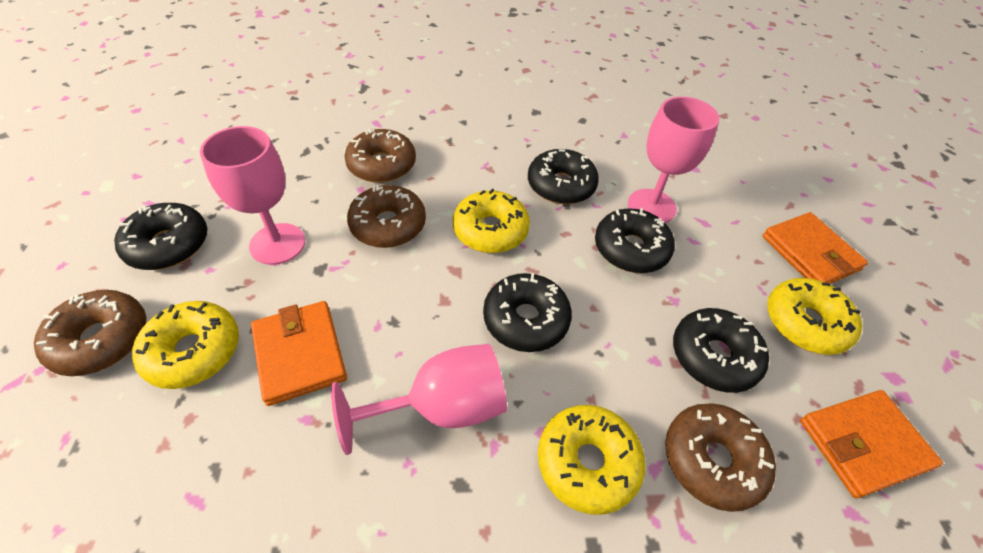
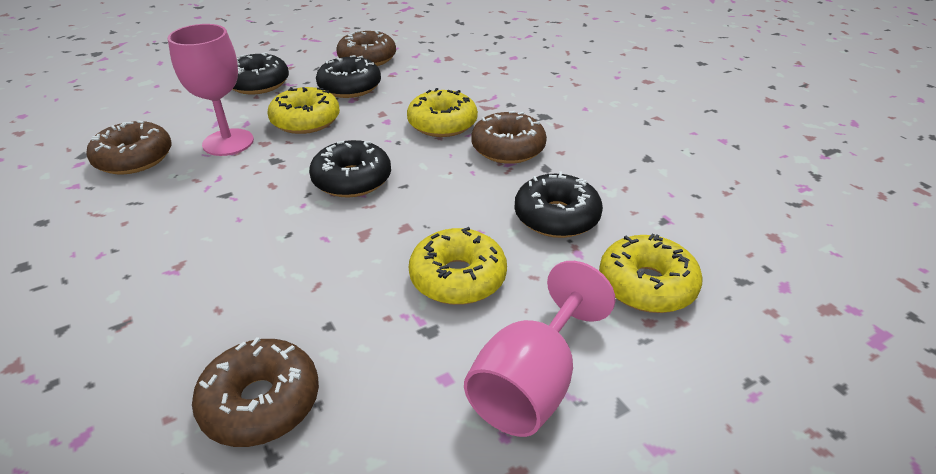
black donut: [114,203,207,270] [483,273,572,352] [528,149,599,204] [595,208,675,273] [673,308,769,393] = 5 -> [232,52,289,94] [309,140,391,197] [316,55,381,98] [515,171,603,238] = 4
orange wallet: [251,301,347,406] [762,212,868,284] [800,390,943,498] = 3 -> none = 0
pink goblet: [200,126,305,265] [331,344,507,455] [628,96,720,223] = 3 -> [168,24,254,156] [464,261,616,437] = 2

